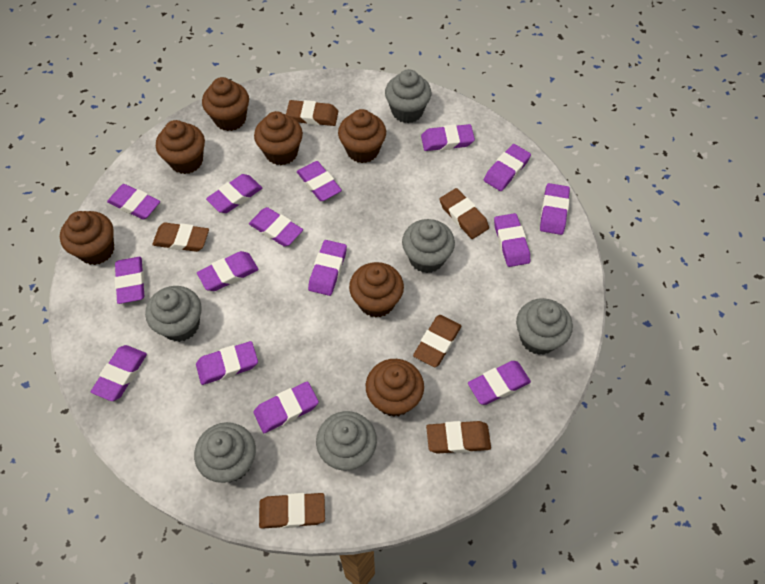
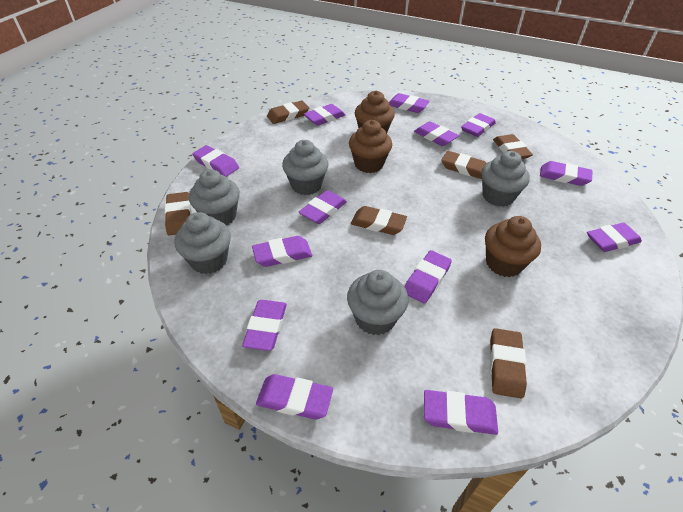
brown cupcake: [60,211,114,265] [156,120,205,174] [202,77,249,131] [254,111,303,165] [338,109,386,163] [349,262,404,318] [366,359,424,417] = 7 -> [349,120,392,173] [355,91,395,134] [485,216,541,277] = 3
grey cupcake: [145,286,202,342] [194,422,256,483] [316,411,377,471] [385,69,432,123] [402,219,455,273] [516,298,573,355] = 6 -> [175,212,231,274] [189,169,240,225] [282,140,329,195] [347,270,408,335] [481,151,530,207] = 5
purple eraser: [91,345,147,401] [107,184,160,220] [115,257,144,304] [196,341,258,385] [197,251,259,291] [206,174,262,213] [249,207,303,247] [254,382,319,433] [297,161,342,201] [308,240,347,296] [421,124,475,151] [468,361,531,405] [484,144,531,191] [494,213,530,267] [540,183,570,235] = 15 -> [192,145,239,177] [242,300,287,351] [252,236,312,267] [256,374,333,419] [299,190,347,224] [304,104,345,126] [389,93,430,113] [405,250,452,304] [414,121,459,146] [424,390,498,435] [461,113,496,137] [540,161,592,186] [587,223,642,252] = 13

